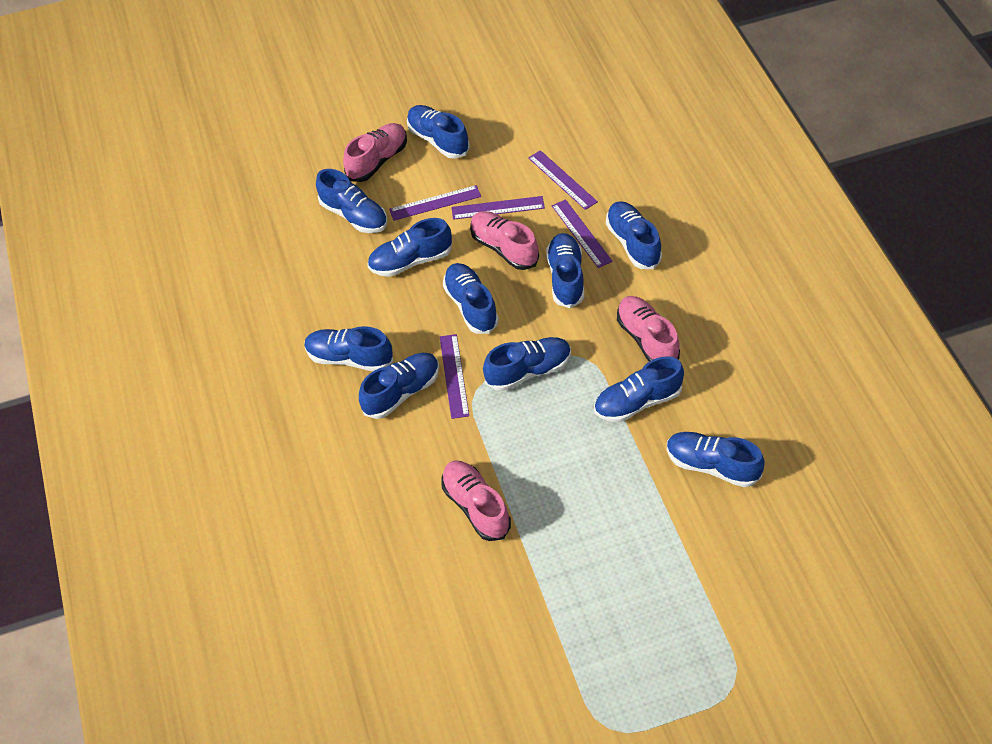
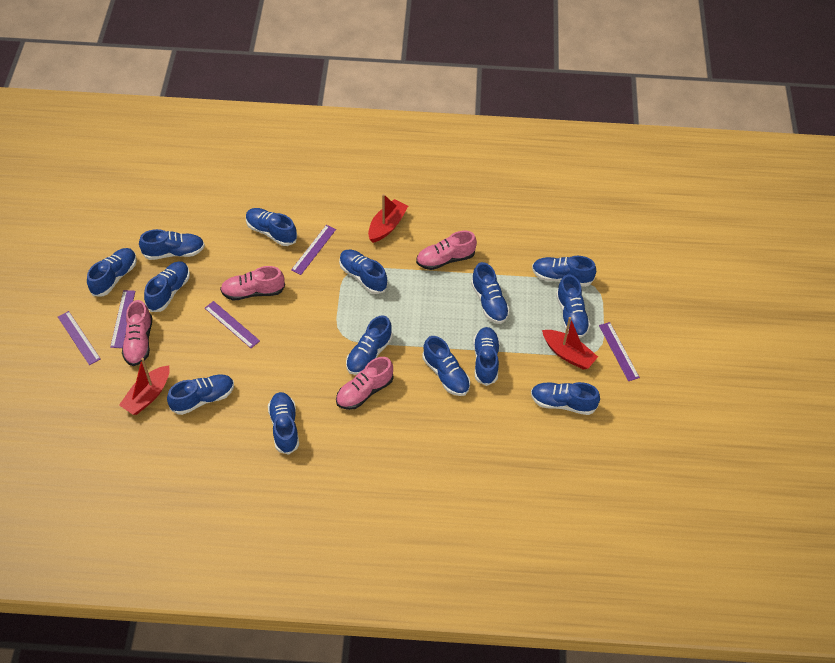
blue shoe: [305,326,393,371] [316,169,387,233] [359,353,439,419] [367,218,452,277] [407,105,470,159] [443,263,499,334] [483,337,571,391] [546,233,584,308] [594,356,684,422] [606,201,662,269] [667,432,765,487] = 11 -> [87,248,137,297] [139,229,205,260] [144,261,190,312] [167,375,234,415] [246,208,297,246] [268,392,299,455] [339,250,388,294] [346,315,393,375] [423,336,470,396] [471,262,510,324] [473,327,500,386] [531,382,600,415] [532,256,596,287] [556,274,590,338] = 14
red boat: none = 0 -> [119,358,170,415] [368,194,408,243] [542,317,598,370] = 3

